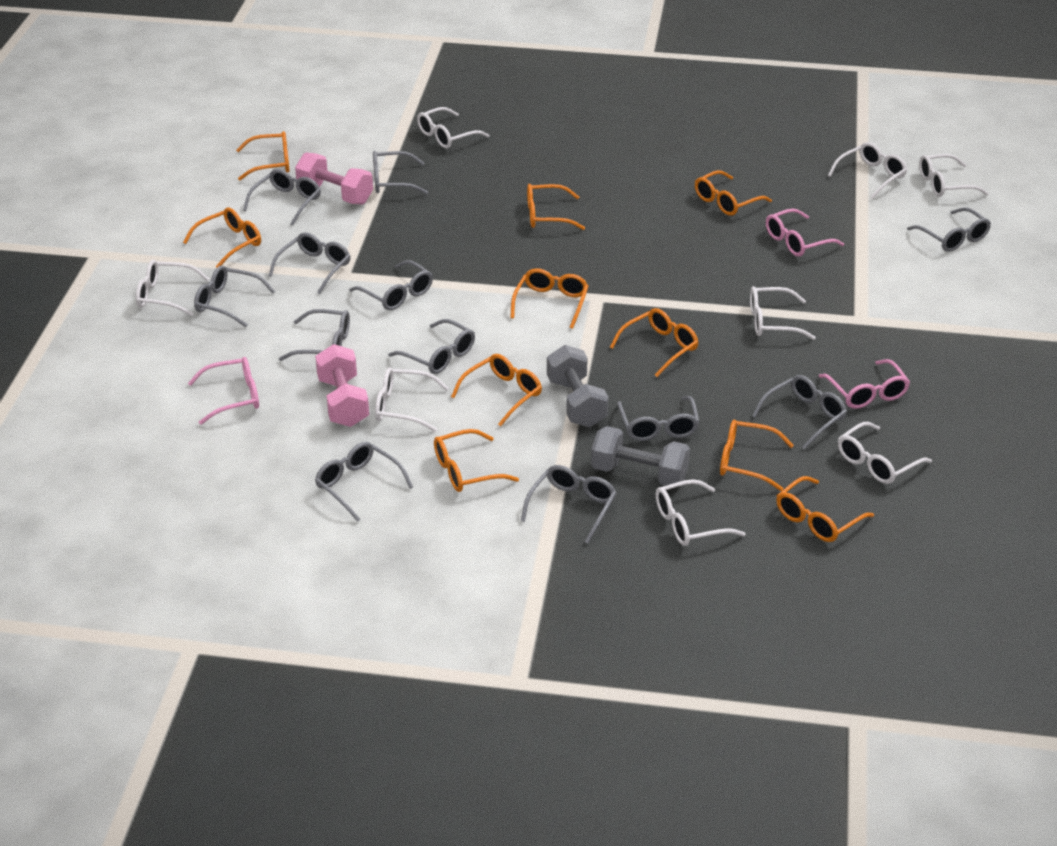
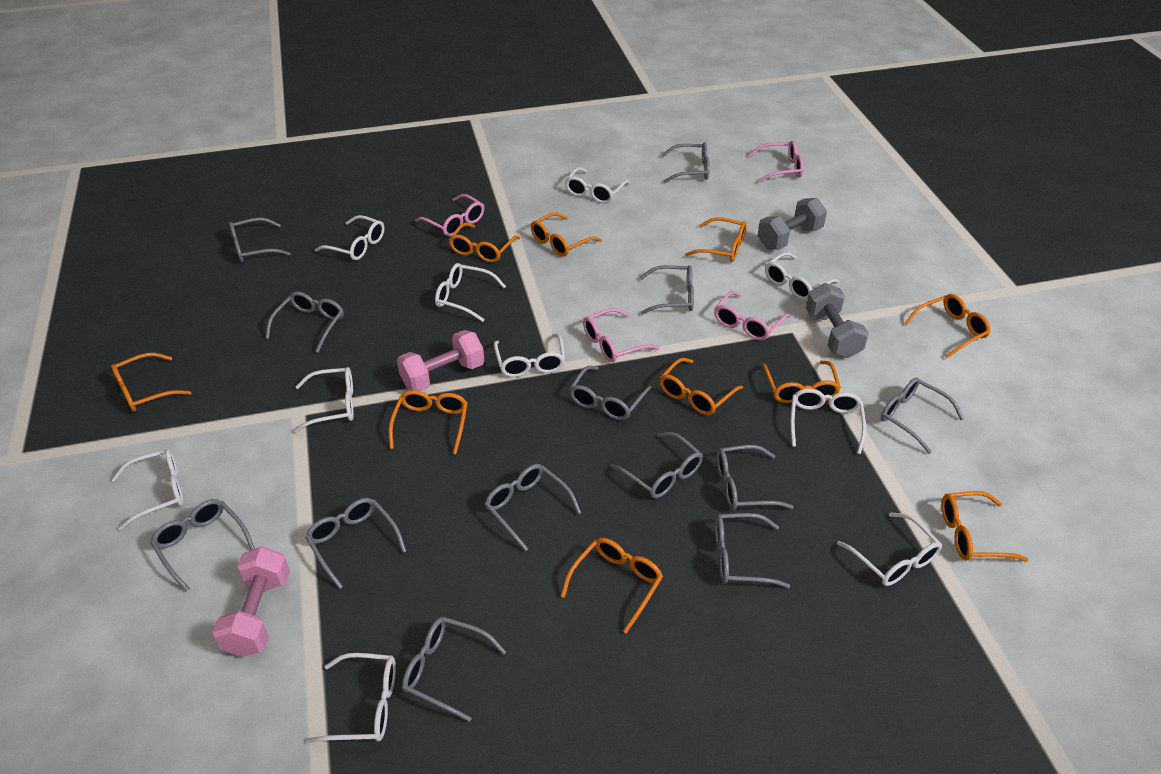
grey glasses: [194,265,275,327] [243,169,321,226] [268,232,350,294] [279,309,350,361] [315,442,413,522] [349,260,433,310] [373,151,428,195] [388,319,475,374] [521,465,616,543] [617,396,699,441] [752,375,847,449] [907,207,991,252] = 12 -> [150,499,255,592] [229,217,291,263] [266,292,344,353] [305,498,406,589] [402,617,506,722] [485,464,581,551] [569,366,652,420] [610,432,703,498] [640,265,694,315] [661,142,709,183] [715,513,790,588] [717,445,794,510] [881,377,964,454] = 13
pink glasses: [188,357,259,425] [766,208,844,257] [819,359,910,409] = 3 -> [415,194,484,236] [583,308,660,363] [714,291,790,340] [748,141,803,183] = 4
white glasses: [136,260,209,316] [375,367,449,432] [417,107,489,148] [656,479,746,546] [750,286,816,340] [828,142,907,199] [838,422,932,484] [919,154,989,197] = 8 -> [111,448,184,530] [294,367,354,433] [306,653,396,743] [315,215,385,260] [435,263,506,322] [494,334,566,377] [565,167,630,204] [765,252,840,300] [790,389,866,454] [837,512,942,586] = 10

